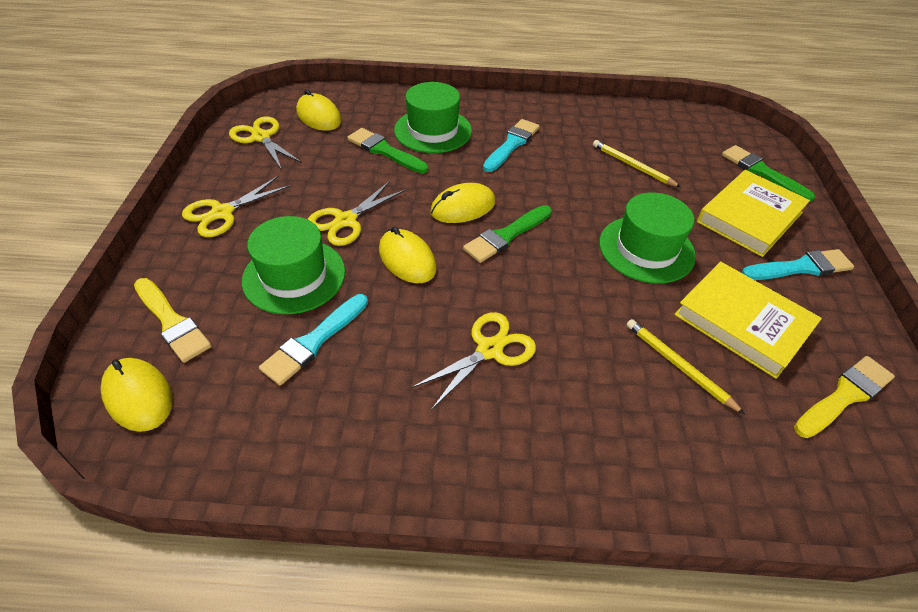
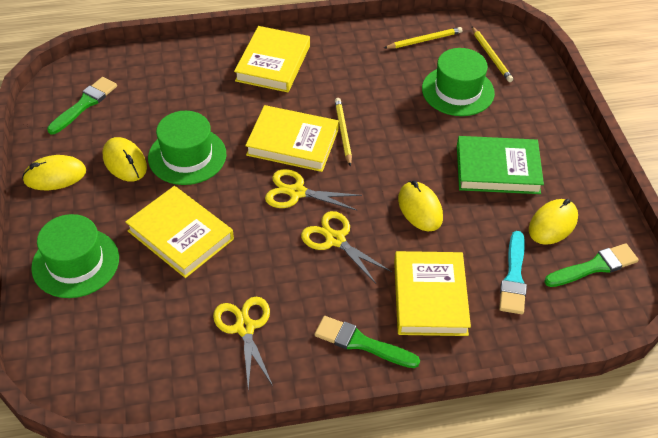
green book: none = 0 -> [457,136,544,194] = 1
turquoise brush: [259,294,368,385] [483,119,540,172] [742,249,854,280] = 3 -> [499,231,527,314] = 1
yellow book: [674,261,822,379] [697,170,810,257] = 2 -> [125,186,234,278] [234,26,310,92] [245,105,339,172] [394,251,471,336] = 4
yellow brush: [134,278,211,363] [794,356,895,438] = 2 -> none = 0
yellow pencil: [593,140,681,187] [627,319,745,414] = 2 -> [335,98,352,167] [384,27,463,49] [472,27,513,82] = 3
yellow scissors: [182,176,291,237] [229,116,302,170] [308,181,406,246] [411,312,536,410] = 4 -> [213,297,273,390] [265,169,362,211] [301,211,392,284] = 3

